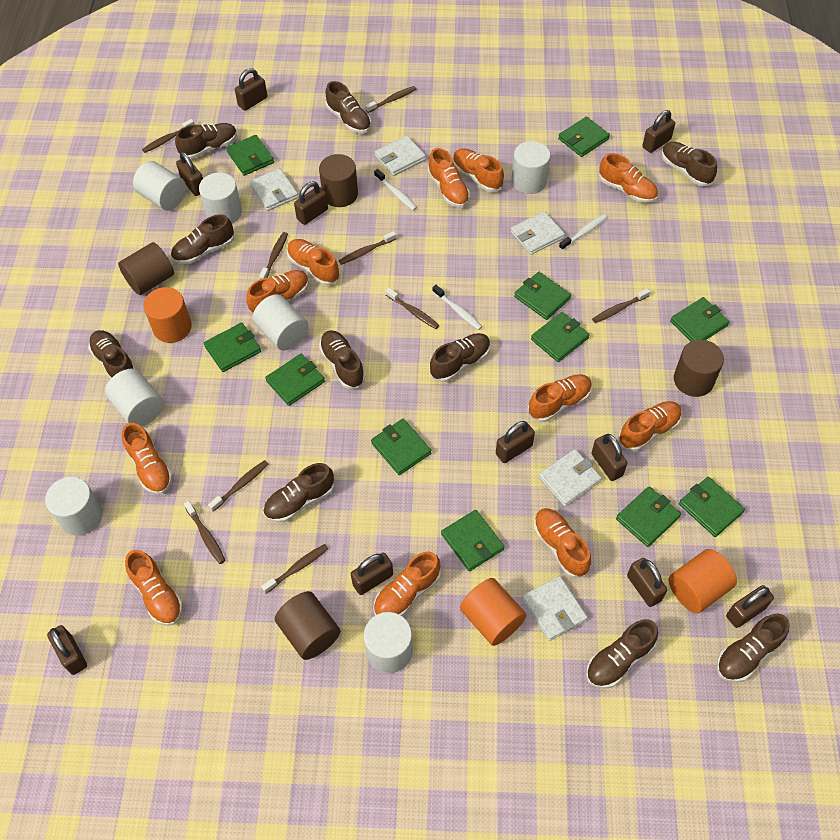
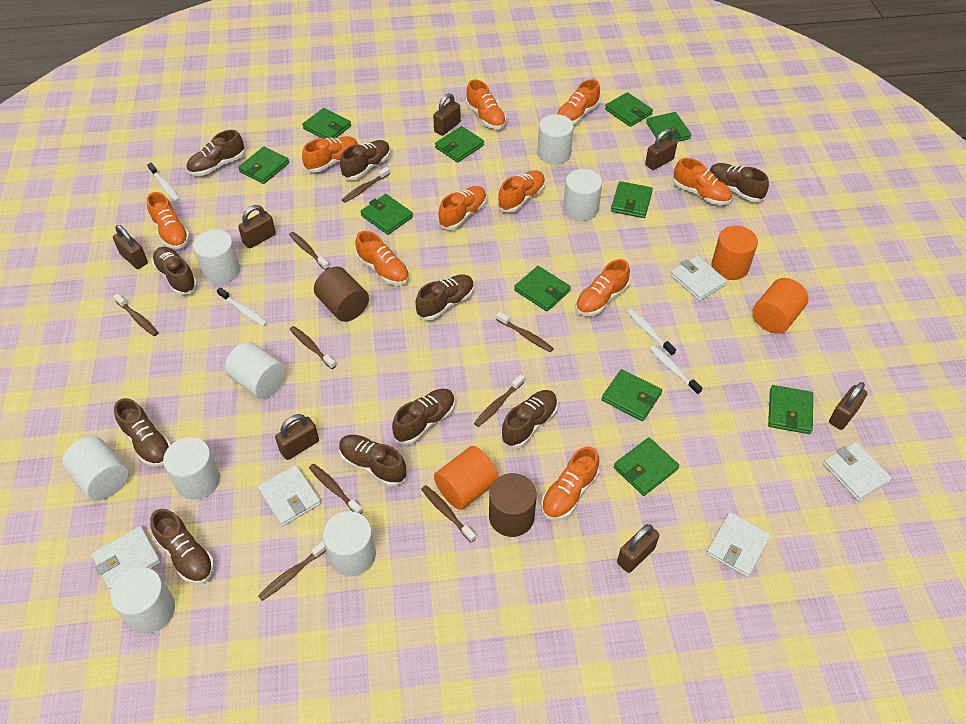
brown cylinder: [118,242,174,295] [275,591,340,660] [319,154,358,207] [674,340,724,397] = 4 -> [314,267,369,322] [489,473,537,537] = 2
brown padlock: [47,625,87,675] [176,152,203,196] [235,68,267,111] [294,182,328,225] [351,553,393,595] [496,421,535,463] [592,434,627,481] [627,558,667,607] [642,110,675,153] [726,585,774,628] = 10 -> [113,225,148,269] [238,205,276,248] [275,414,319,460] [433,93,461,136] [617,524,659,573] [645,129,677,170] [829,382,867,430] = 7
orange shoe: [122,423,173,495] [125,550,183,626] [246,270,309,314] [287,239,340,286] [373,551,441,616] [428,148,470,208] [453,148,504,192] [528,374,592,422] [534,508,591,578] [599,153,658,203] [618,401,682,451] = 11 -> [147,192,190,249] [302,136,358,173] [355,231,409,285] [438,186,487,230] [466,79,506,129] [498,170,545,213] [541,446,599,520] [556,79,600,125] [576,259,630,316] [673,158,732,205] = 10
white cylinder: [45,477,103,536] [105,369,164,427] [133,161,186,211] [199,172,242,224] [253,294,309,351] [364,612,413,673] [512,141,551,194] = 7 -> [62,436,129,500] [110,567,175,634] [163,437,220,500] [193,229,240,284] [225,341,286,399] [323,511,376,576] [537,114,574,164] [563,169,602,221] = 8
white toothbrush: [374,169,417,211] [432,285,483,330] [559,214,607,250] = 3 -> [147,163,180,201] [217,287,268,326] [627,309,676,356] [650,346,702,395] = 4

